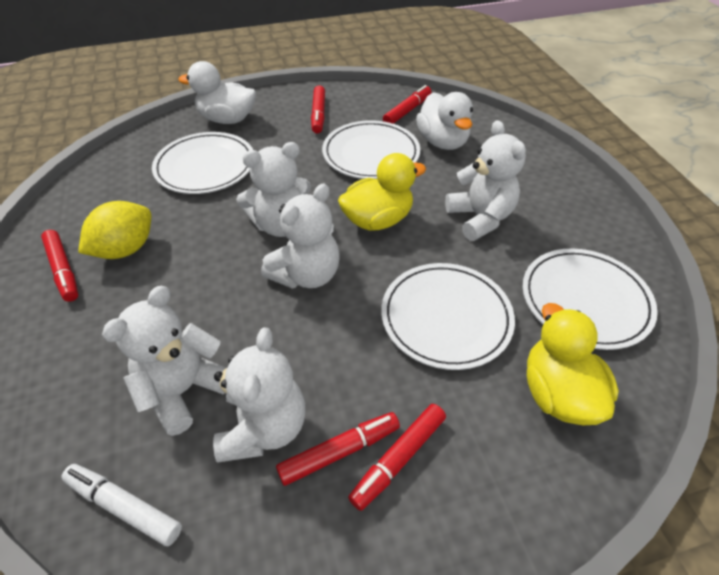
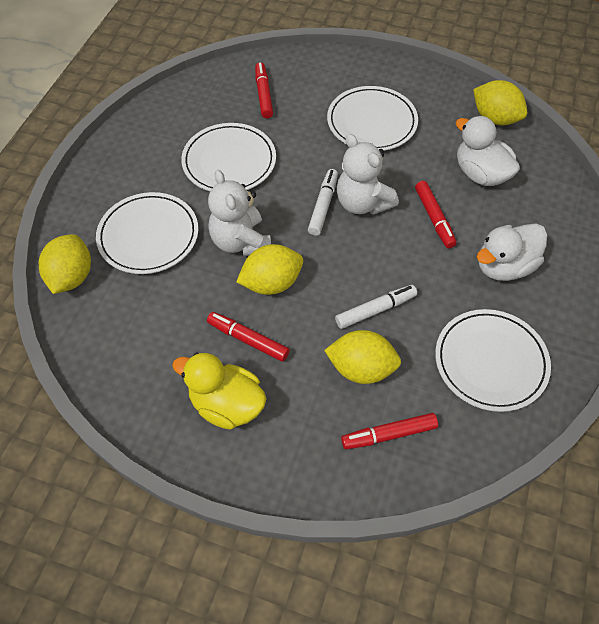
red marker: [41,230,78,302] [276,412,400,486] [311,85,325,133] [348,404,446,511] [383,85,431,124] = 5 -> [207,312,290,362] [255,62,273,118] [341,413,438,449] [415,181,457,248] = 4
white marker: [61,464,182,546] = 1 -> [308,169,338,236] [335,285,417,329] = 2
white teddy bear: [102,286,226,436] [213,327,305,462] [236,142,311,237] [261,184,339,289] [445,120,526,241] = 5 -> [208,170,271,256] [337,134,399,215] = 2
yellow duck: [338,153,426,231] [527,303,619,425] = 2 -> [172,352,267,430] = 1
yellow lemon: [78,201,151,259] = 1 -> [39,234,91,294] [236,244,303,295] [324,330,401,384] [473,80,527,125] = 4

